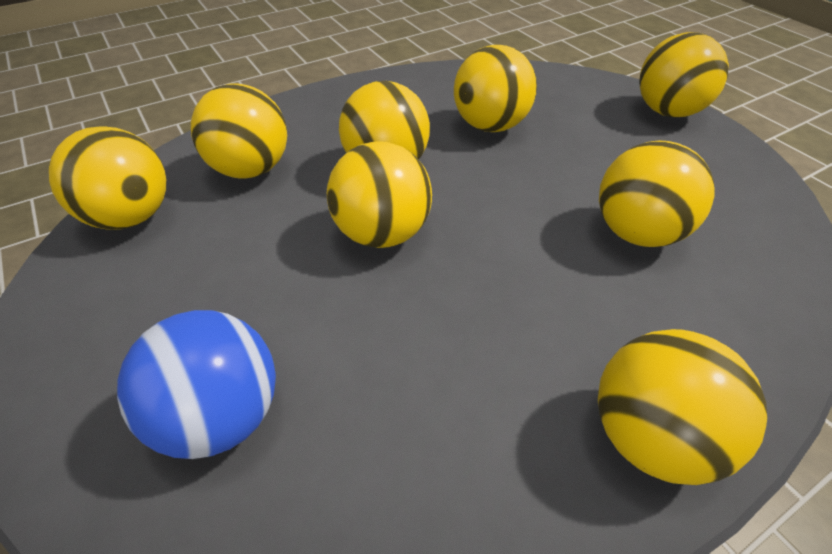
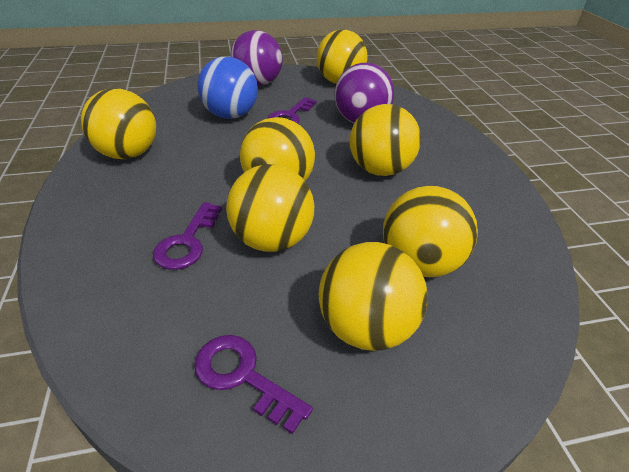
purple ball: none = 0 -> [230,30,283,86] [335,63,394,123] = 2
purple key: none = 0 -> [153,202,222,270] [194,335,313,434] [267,97,317,123] = 3
yellow ball: [49,126,167,230] [191,83,287,179] [327,141,432,248] [339,81,430,160] [454,45,537,132] [598,329,767,485] [599,140,714,247] [639,32,729,117] = 8 -> [81,88,156,159] [226,164,314,252] [240,117,315,181] [317,29,367,84] [319,242,428,351] [350,104,421,176] [383,186,478,277] = 7

